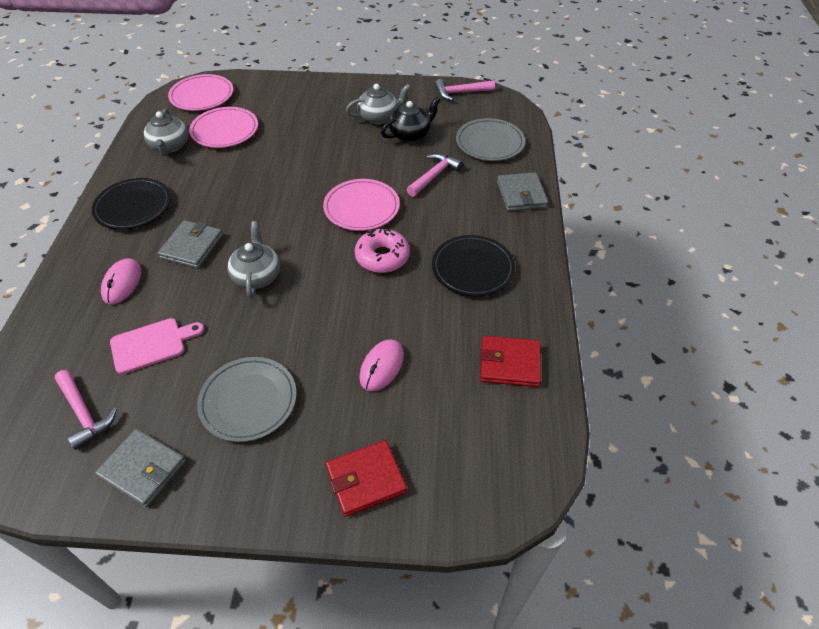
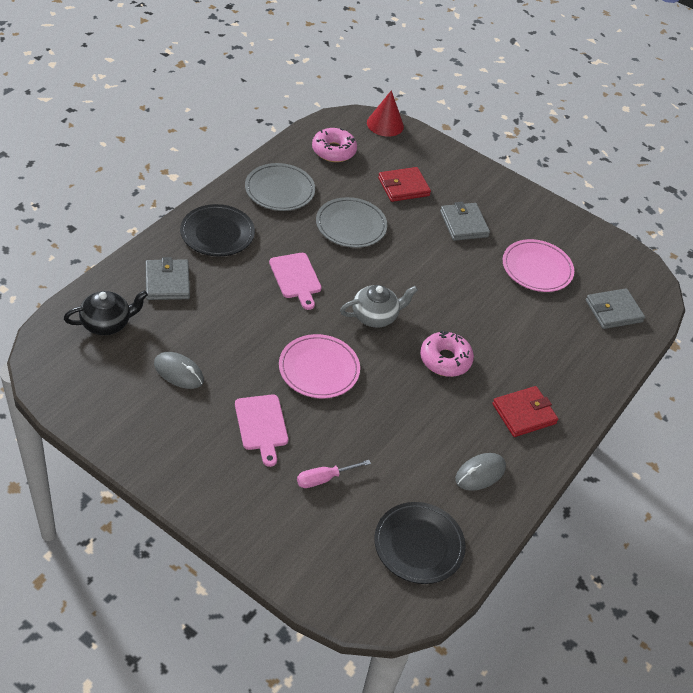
grey mouse: none = 0 -> [154,352,204,389] [455,453,506,491] = 2
grey teapot: [144,108,188,155] [227,221,280,298] [346,84,411,124] = 3 -> [340,285,418,328] = 1
pink cutting board: [110,318,204,374] = 1 -> [235,394,288,467] [269,253,322,310] = 2
pink donut: [355,229,410,273] = 1 -> [312,128,357,162] [420,331,474,377] = 2
pink hammer: [55,370,117,450] [407,153,463,197] [435,79,495,101] = 3 -> none = 0
pink mouse: [101,258,141,304] [359,339,404,391] = 2 -> none = 0
pink plate: [168,74,233,111] [189,107,258,148] [323,179,400,231] = 3 -> [279,334,360,398] [503,239,574,292] = 2
pink screwdriver: none = 0 -> [297,460,371,488] = 1
red cone: none = 0 -> [367,90,404,137] = 1

